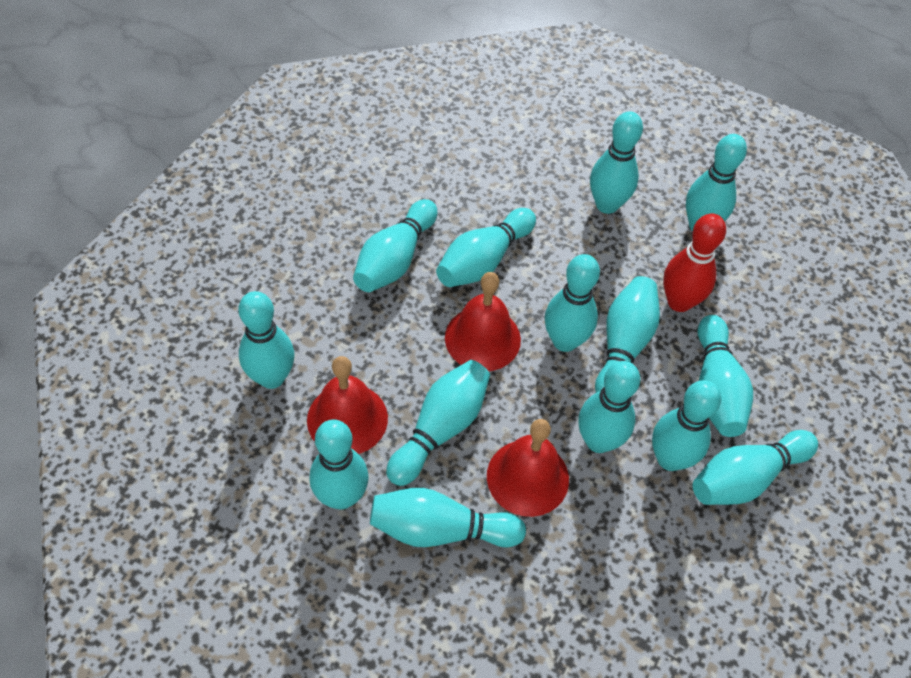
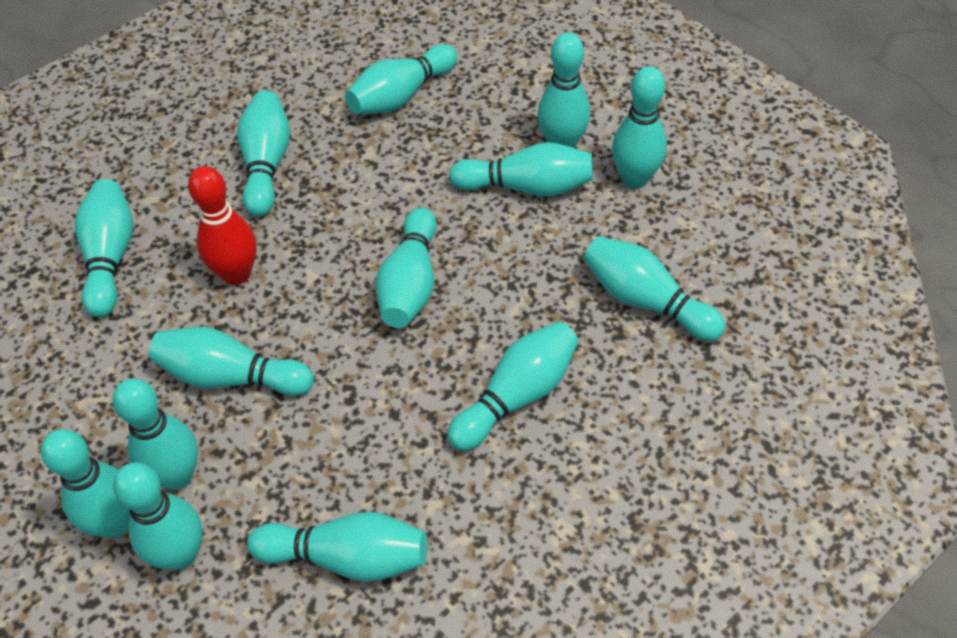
red bell: [307,356,388,454] [445,272,521,371] [487,419,569,517] = 3 -> none = 0

